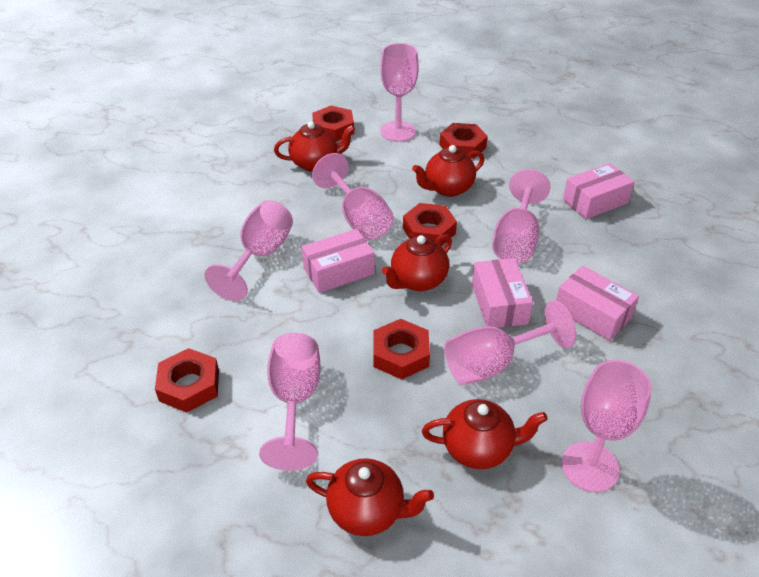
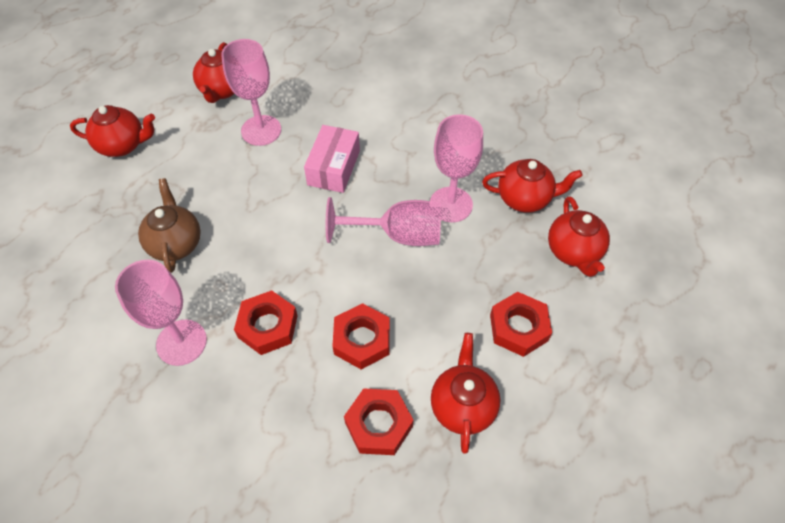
brown teapot: none = 0 -> [138,178,201,273] = 1
pink box: [302,229,375,293] [472,258,533,328] [556,266,639,341] [563,163,634,219] = 4 -> [304,125,360,193] = 1
pink goblet: [205,200,293,301] [259,333,321,471] [312,153,394,240] [380,43,418,142] [444,300,576,385] [492,169,550,264] [562,360,652,492] = 7 -> [115,260,207,366] [221,39,281,146] [325,197,441,246] [430,114,483,222] = 4
red nut: [155,348,219,412] [312,106,354,142] [373,319,430,380] [403,203,457,246] [440,123,488,159] = 5 -> [234,290,298,355] [332,303,390,369] [344,388,414,455] [490,292,552,357] = 4

